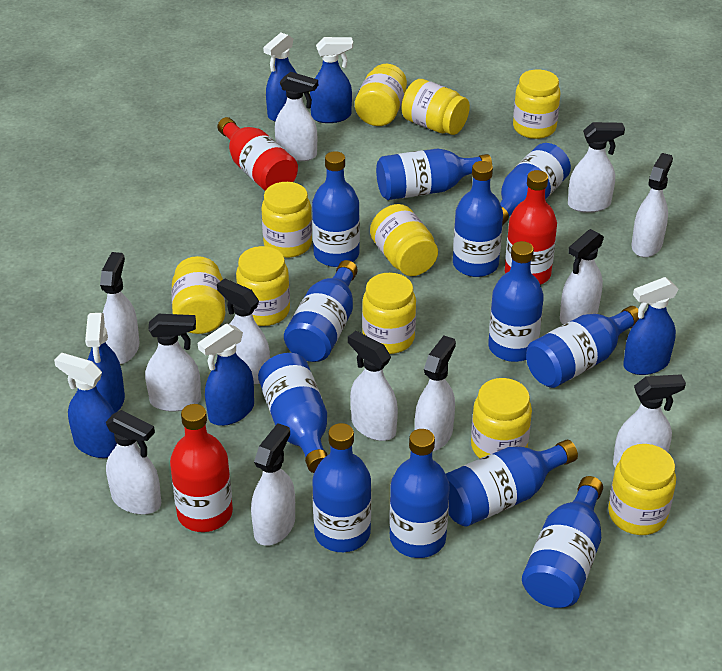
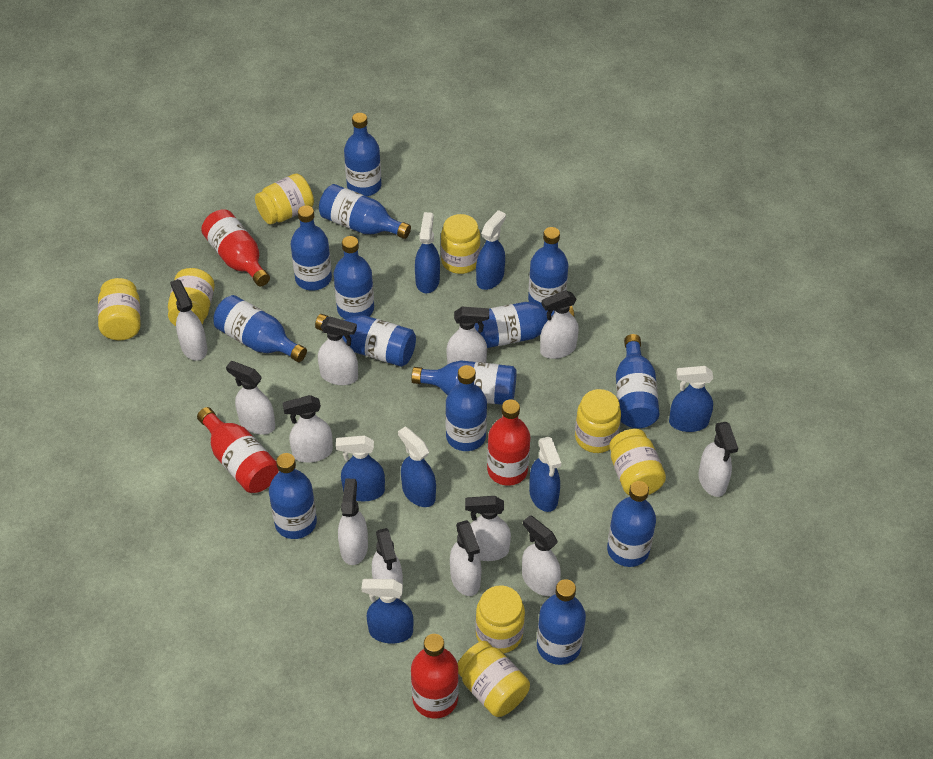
blue bottle: [258,353,327,473] [284,260,358,362] [312,151,360,267] [312,423,371,552] [376,148,492,200] [389,429,450,558] [446,440,578,527] [453,161,503,277] [488,241,544,362] [500,143,571,226] [522,476,603,608] [526,306,639,388] = 12 -> [213,295,307,362] [269,453,317,539] [291,205,332,291] [315,314,416,367] [319,184,411,239] [333,236,374,319] [344,113,382,196] [411,360,517,405] [445,365,487,451] [475,302,574,348] [528,227,568,307] [537,579,586,665] [607,481,656,567] [616,334,659,428] = 14
blue spray bottle: [54,353,117,458] [85,313,125,413] [198,323,254,426] [263,32,297,121] [310,37,353,123] [623,277,678,375] = 6 -> [336,435,385,501] [361,579,414,643] [398,426,436,507] [415,212,440,293] [476,210,506,290] [529,437,561,512] [669,366,713,432] = 7
red bottle: [170,404,233,532] [217,117,298,191] [505,170,557,285] = 3 -> [197,407,279,493] [201,209,270,286] [411,634,459,718] [487,400,530,486] = 4
yellow jar: [172,256,226,334] [236,246,290,326] [261,182,312,258] [355,64,407,126] [362,273,416,354] [370,204,438,276] [401,79,470,135] [471,378,532,458] [513,70,560,139] [608,444,676,535] = 10 -> [98,278,141,340] [168,268,215,326] [255,174,314,225] [441,214,480,274] [458,641,530,717] [476,585,525,653] [575,389,621,453] [609,429,666,496] = 8

